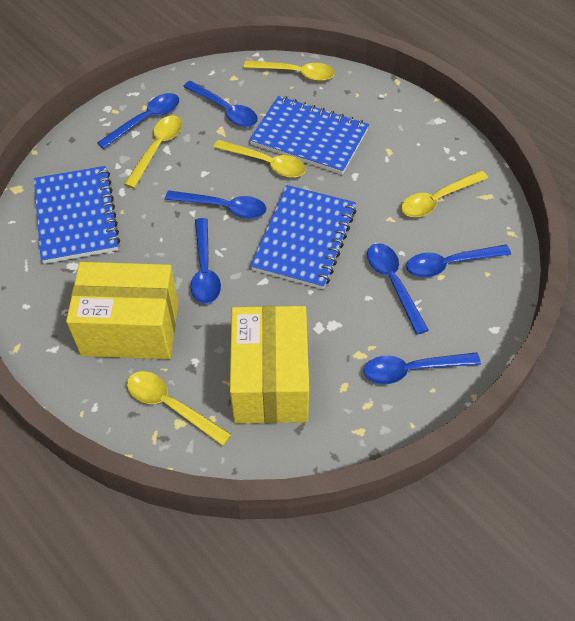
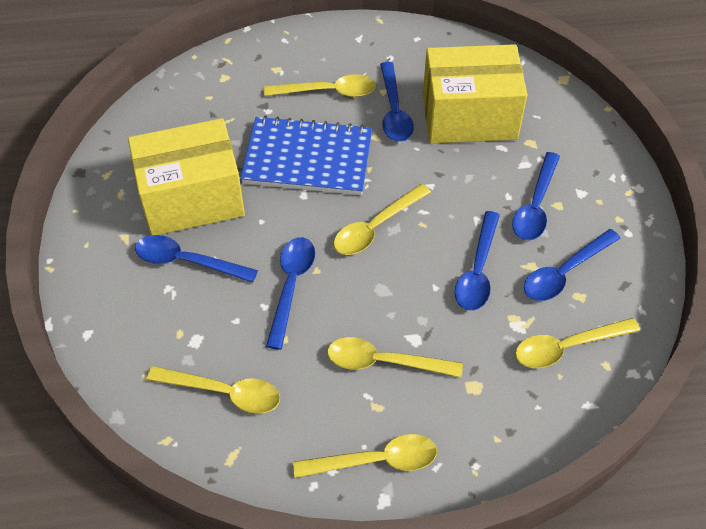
blue notebook: [34,166,120,264] [249,96,369,175] [250,185,356,289] = 3 -> [240,115,372,195] = 1
blue spoon: [97,93,179,149] [165,190,266,219] [183,81,258,127] [191,218,221,304] [364,352,481,384] [367,243,429,335] [406,245,511,278] = 7 -> [135,235,258,283] [266,237,315,350] [380,62,414,142] [455,211,500,311] [512,152,560,240] [524,229,621,301] = 6
yellow spoon: [124,115,182,188] [127,371,232,446] [213,140,306,178] [244,60,335,81] [401,170,488,217] = 5 -> [147,366,280,414] [264,74,376,97] [293,434,437,478] [327,337,463,377] [334,184,431,255] [515,318,640,368] = 6

